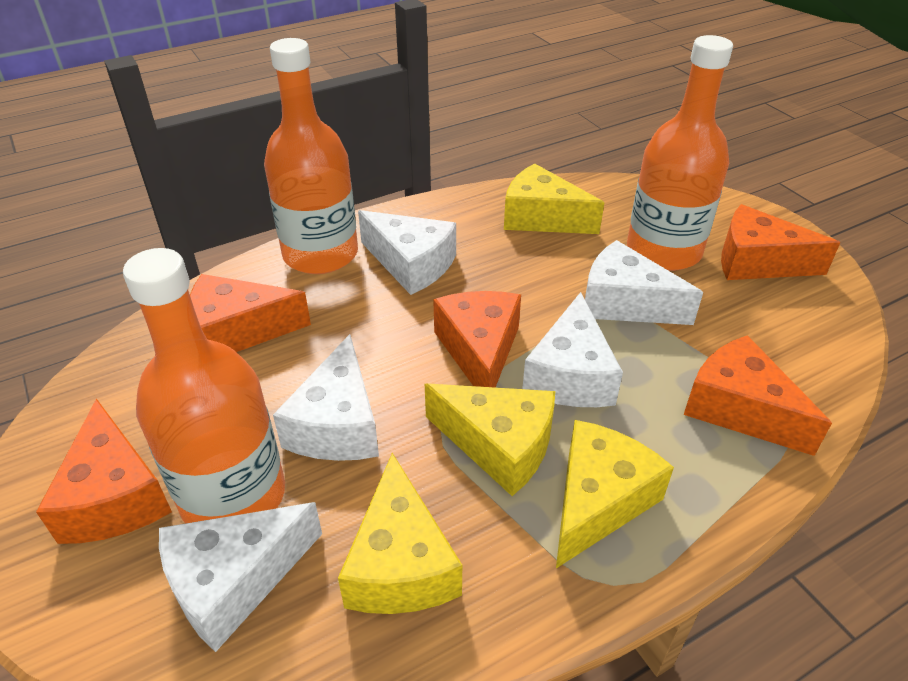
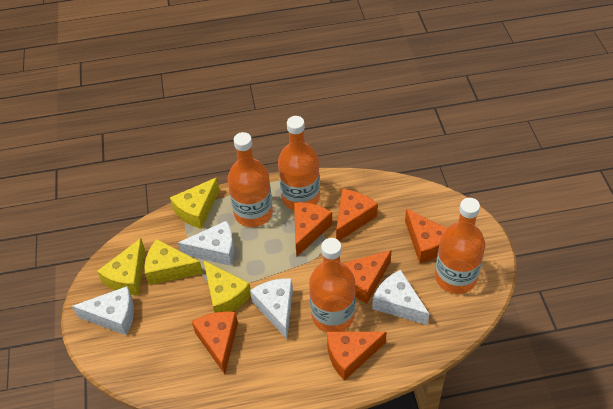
orange bottle: [123,248,285,524] [264,38,358,274] [627,35,733,271] = 3 -> [228,132,273,227] [278,116,320,210] [309,238,356,332] [435,198,485,294] = 4
orange cheese: [36,399,172,544] [190,274,311,352] [433,291,521,388] [684,335,832,456] [721,204,841,280] = 5 -> [192,311,238,374] [294,202,332,256] [327,332,387,381] [336,189,378,241] [344,250,392,304] [405,209,447,263] = 6
white cheese: [159,502,322,652] [273,334,379,461] [358,210,456,295] [522,292,623,407] [585,240,703,325] = 5 -> [72,286,134,335] [178,221,234,266] [250,278,293,339] [372,270,429,325] = 4

